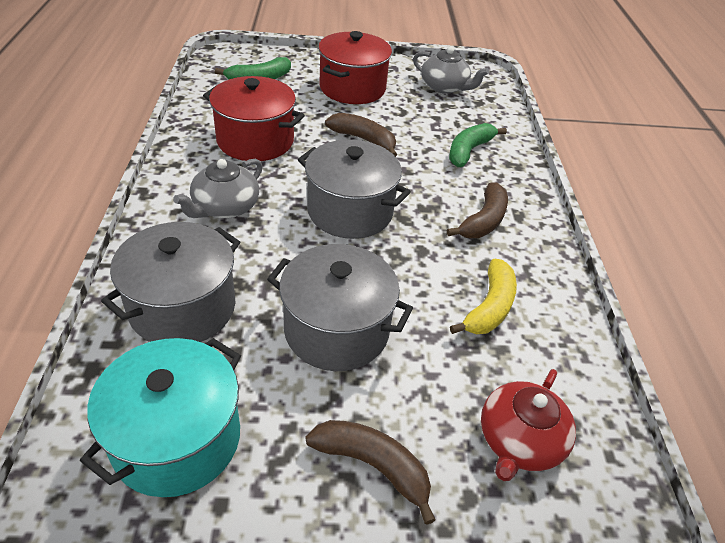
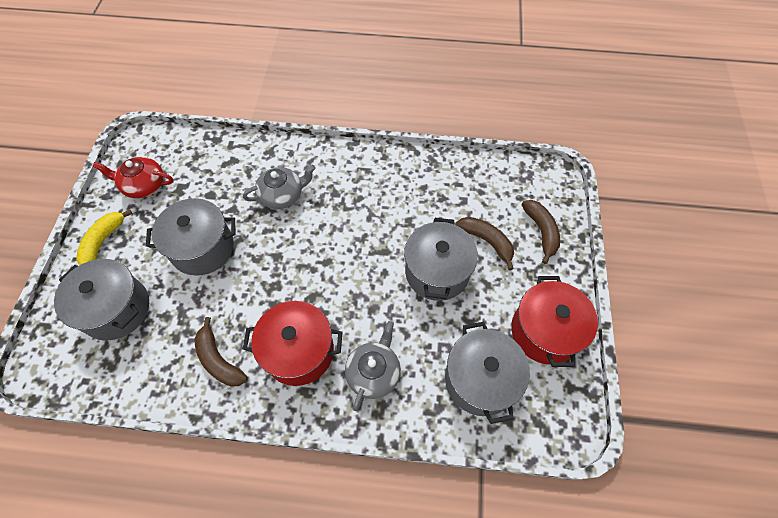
green banana: [215,57,291,80] [449,123,507,167] = 2 -> none = 0
grey pot: [101,222,240,342] [267,244,413,371] [298,140,411,239] = 3 -> [54,259,149,341] [146,198,235,276] [404,218,478,301] [445,322,530,424] = 4
turquoise pot: [80,338,241,497] = 1 -> none = 0

